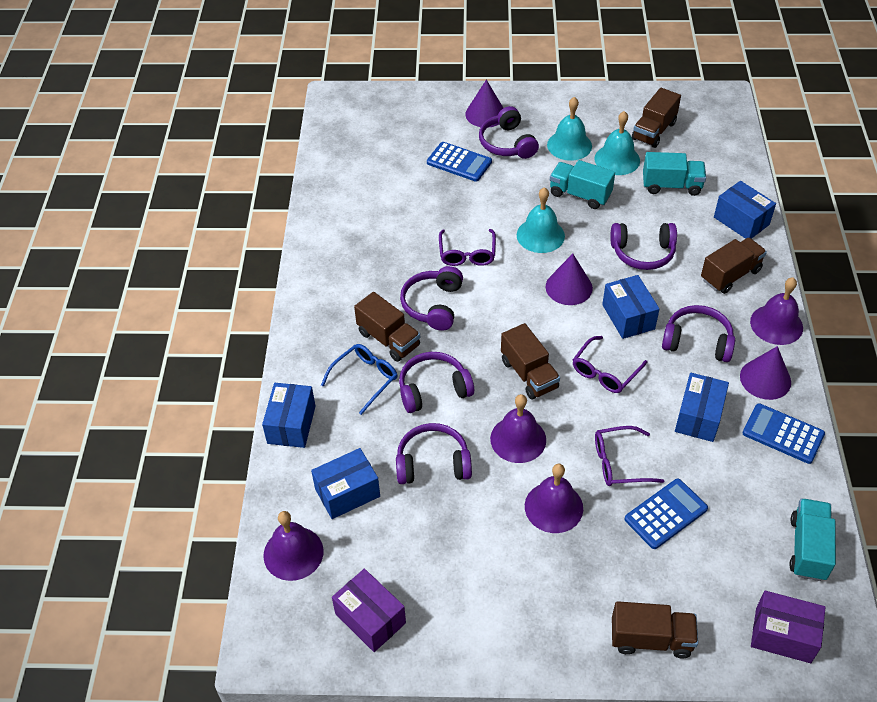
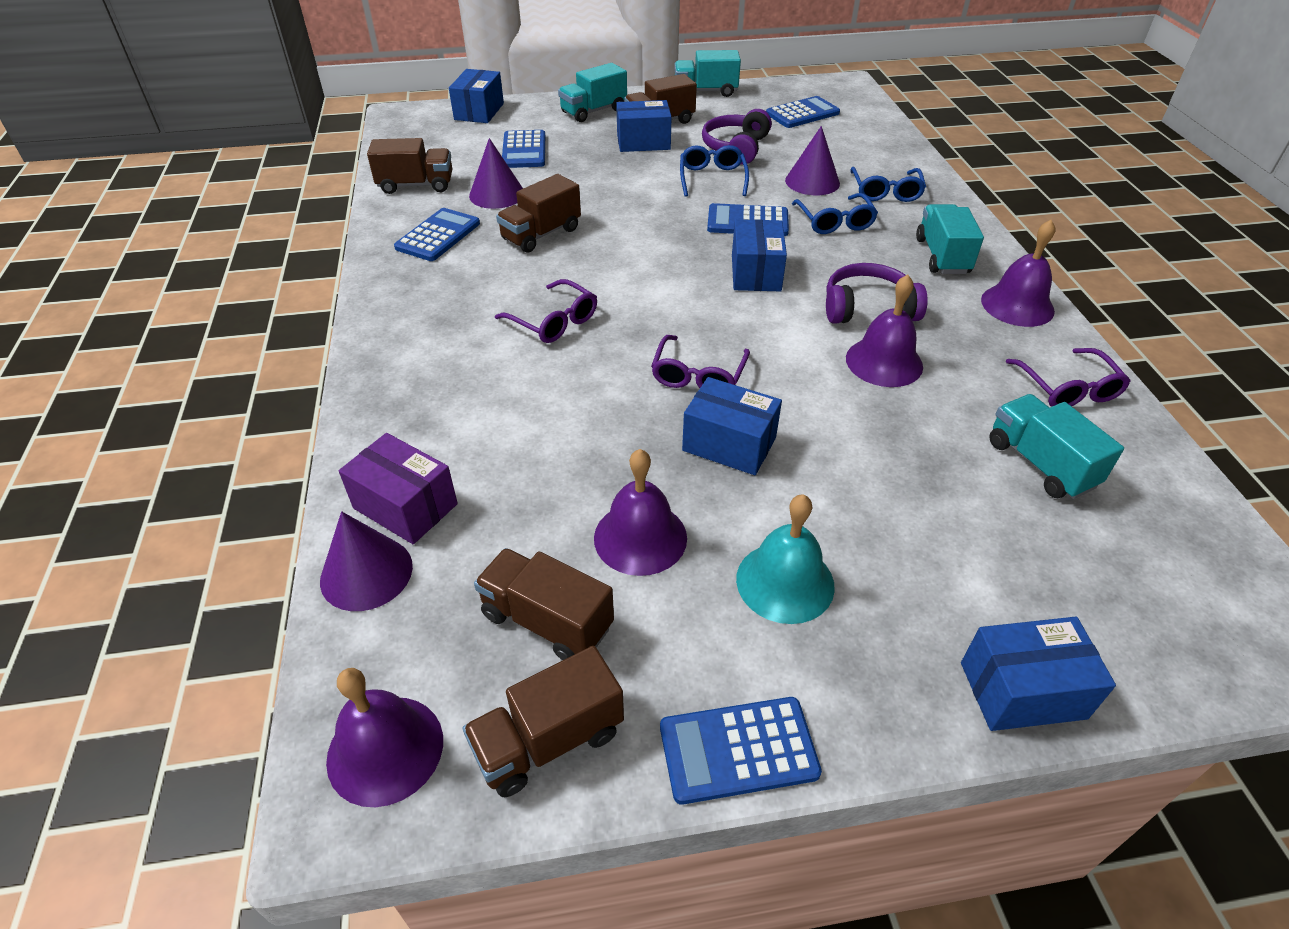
blue calculator: [427,142,492,181] [625,479,708,549] [743,403,825,464] = 3 -> [394,208,480,261] [502,130,545,168] [660,697,822,805] [707,203,789,236] [766,96,840,128] = 5
blue glasses: [321,344,397,415] = 1 -> [680,145,749,197] [792,193,878,234] [850,167,926,202] = 3
purple box: [332,569,406,652] [751,591,826,663] = 2 -> [339,433,458,544] = 1
purple headphones: [396,423,472,484] [399,352,474,413] [400,266,463,331] [479,106,539,159] [610,223,677,270] [662,305,735,362] = 6 -> [702,109,772,165] [826,263,928,323] = 2
turquoise bell: [517,187,565,253] [547,97,592,161] [595,111,640,175] = 3 -> [736,494,835,624] = 1
turquoise truck: [550,160,615,209] [643,152,706,196] [789,498,836,581] = 3 -> [558,63,627,122] [674,50,741,97] [916,204,984,274] [989,394,1124,499] = 4

